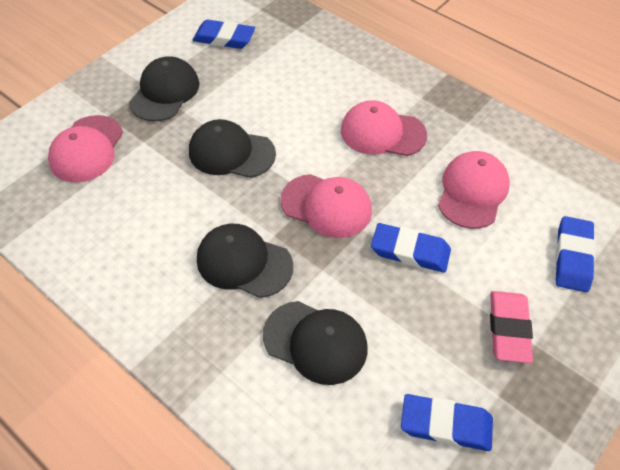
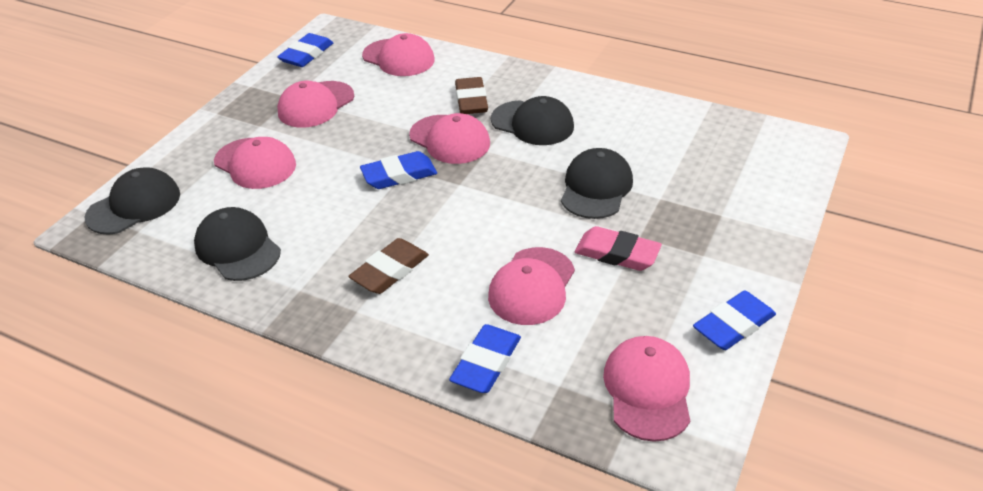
brown eraser: none = 0 -> [348,238,429,294] [455,77,488,114] = 2
pink cap: [48,115,123,183] [280,174,372,238] [341,100,427,156] [438,151,510,229] = 4 -> [214,137,296,189] [277,81,354,128] [362,33,435,76] [409,113,490,164] [488,247,575,325] [603,336,690,442] = 6

